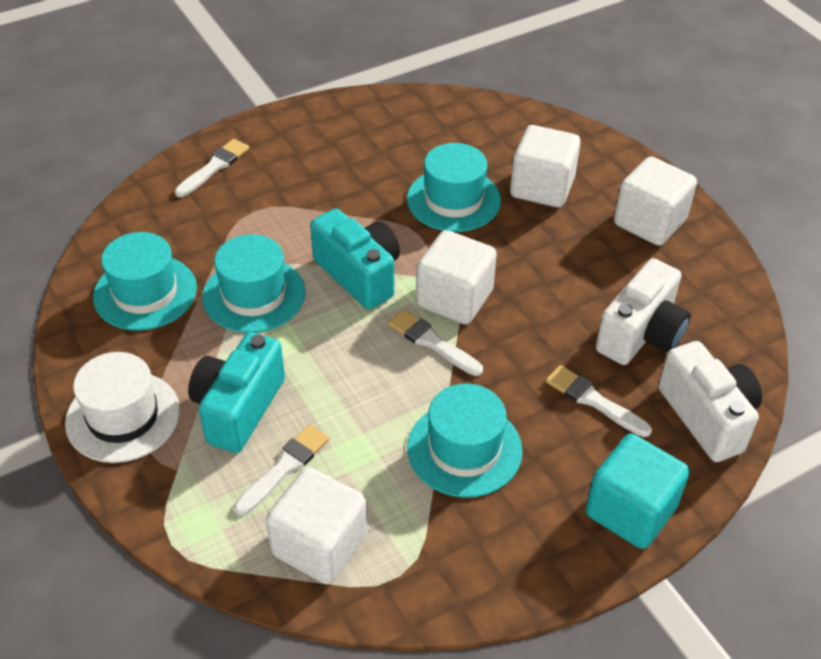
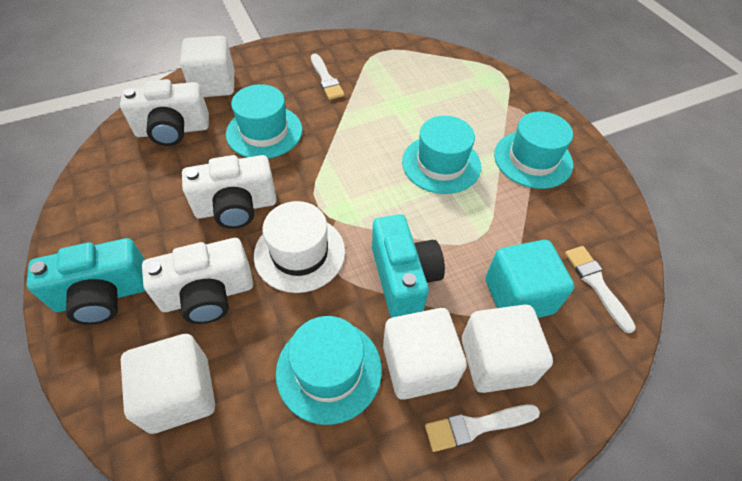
white brush: [175,139,249,197] [234,424,329,516] [388,309,483,376] [546,365,652,437] = 4 -> [311,54,344,100] [425,405,540,452] [565,246,636,333] = 3
white camera: [596,258,691,365] [658,341,762,462] = 2 -> [120,79,209,146] [142,238,253,324] [182,155,277,229] = 3

